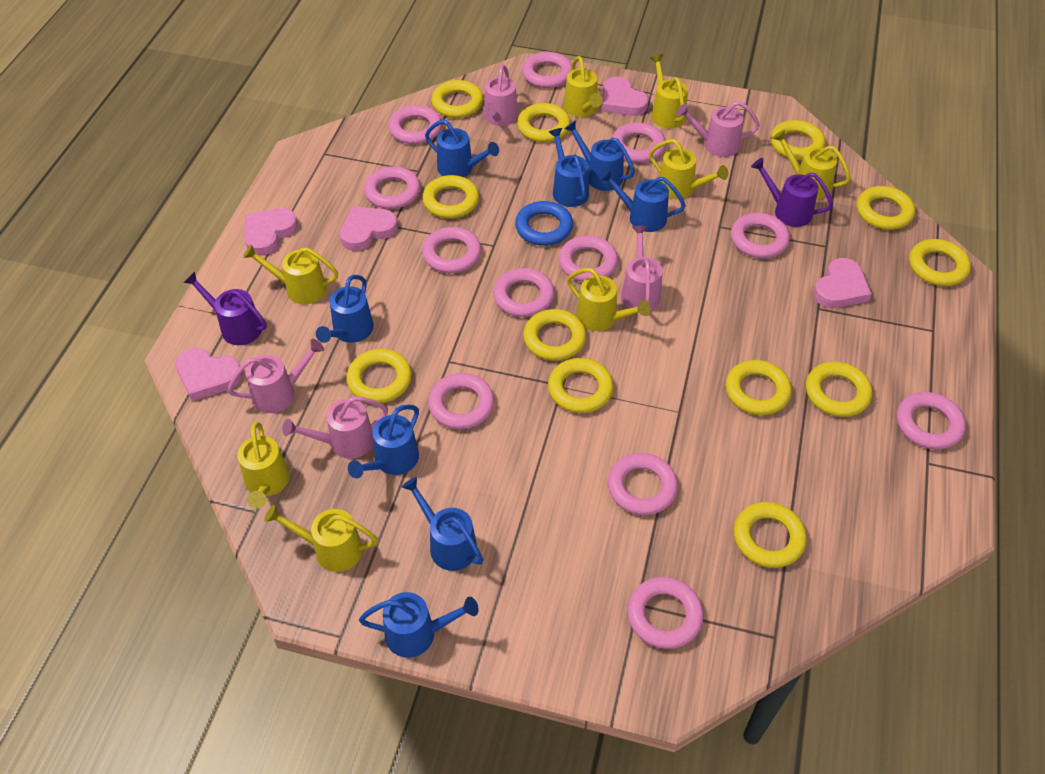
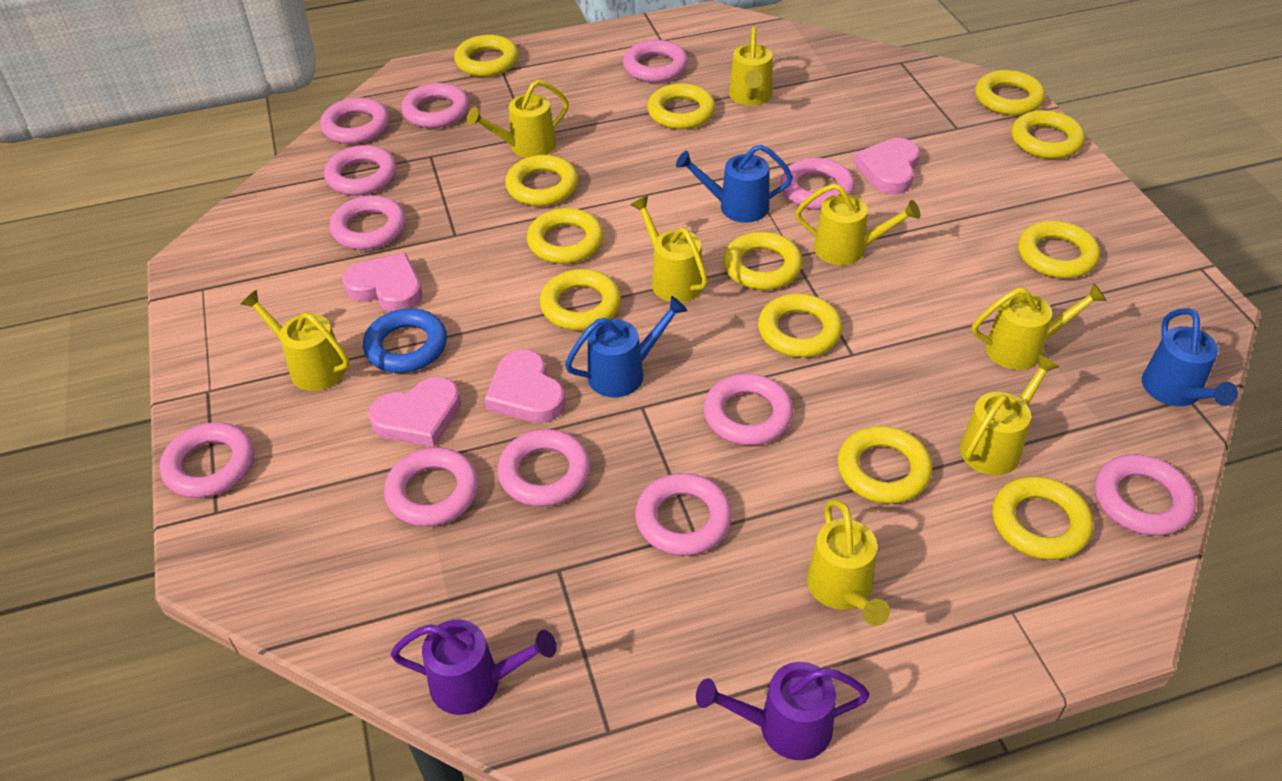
blue watering can: [316,275,374,343] [348,404,419,478] [359,592,479,658] [402,477,483,571] [425,120,499,177] [549,128,589,207] [564,120,635,191] [599,169,686,232] = 8 -> [565,296,687,398] [676,145,793,223] [1142,308,1238,406] = 3
pink heart: [175,348,242,401] [244,208,298,256] [340,206,398,251] [602,77,649,116] [813,258,872,308] = 5 -> [343,253,422,312] [368,377,461,447] [485,350,566,423] [854,138,920,194] = 4
pink watering can: [227,339,324,413] [282,396,388,459] [483,65,518,126] [621,226,663,311] [676,101,760,157] = 5 -> none = 0

